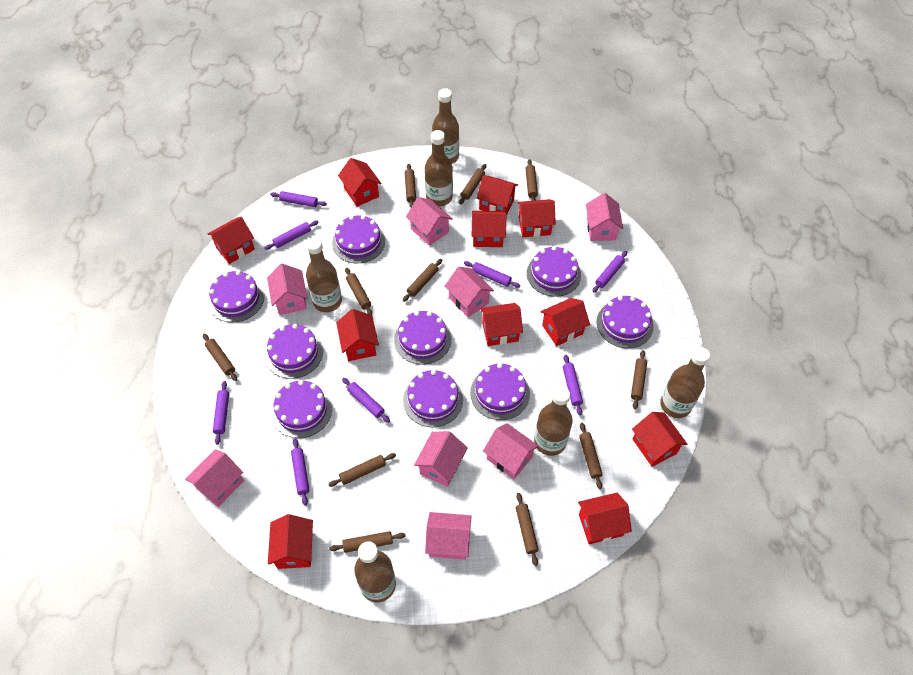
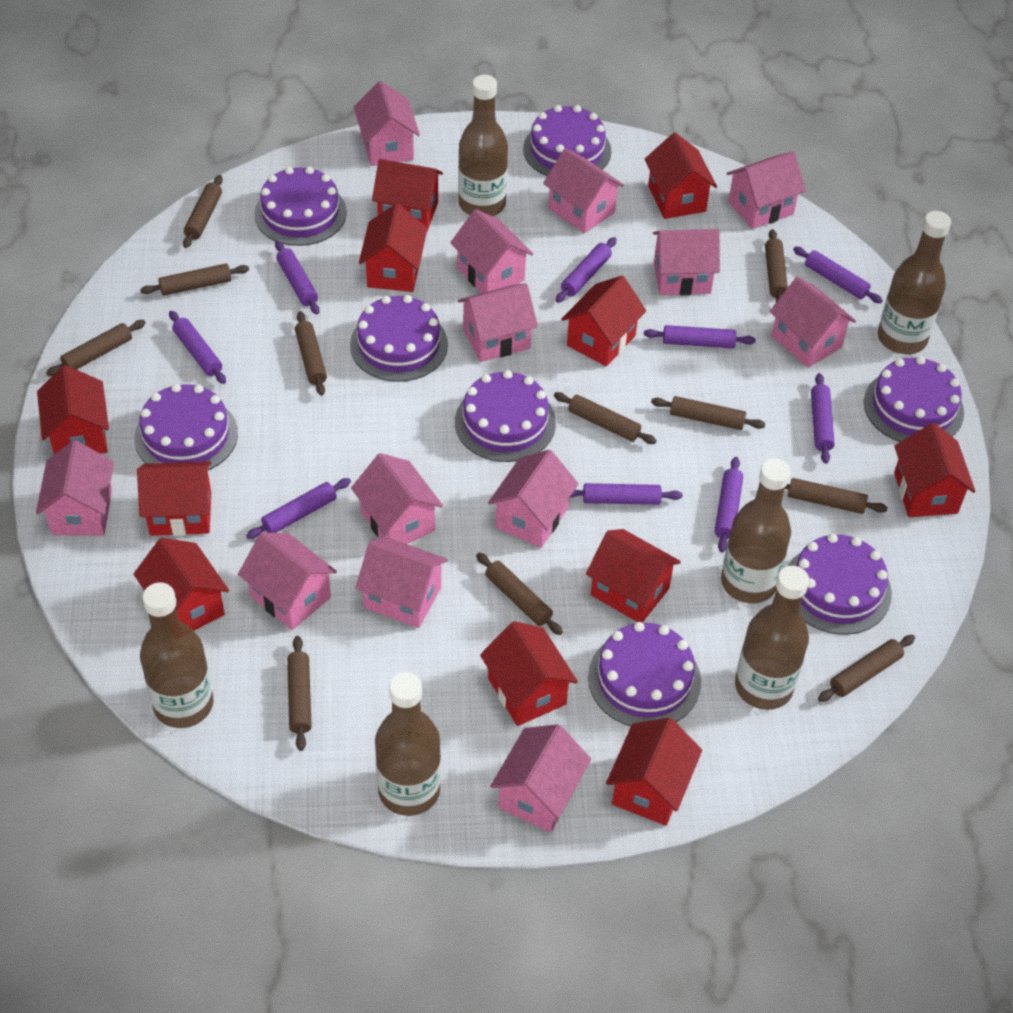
pink house: [185,449,244,507] [267,264,307,315] [406,197,453,246] [414,431,468,487] [425,512,472,560] [444,267,494,317] [483,423,539,479] [586,193,623,241] = 8 -> [36,440,114,536] [238,533,337,630] [351,453,443,544] [354,81,420,166] [355,537,448,628] [450,209,533,293] [458,283,538,362] [488,450,578,548] [490,724,591,833] [543,148,624,233] [653,229,720,295] [727,151,806,229] [770,277,856,368] = 13
purple cake: [208,271,265,322] [265,324,323,379] [271,380,332,438] [332,215,385,263] [394,311,452,365] [403,370,463,427] [470,363,530,420] [527,246,581,297] [596,296,654,348] = 9 -> [134,384,238,470] [254,166,347,246] [350,295,448,382] [455,370,556,462] [523,105,611,176] [588,622,701,726] [788,534,892,634] [864,356,964,442] = 8
purple rolling pin: [213,381,229,445] [265,220,319,250] [270,191,327,207] [291,438,310,506] [342,378,390,423] [464,261,520,288] [563,355,583,415] [593,251,627,293] = 8 -> [169,311,226,384] [246,478,351,539] [275,241,320,314] [556,237,617,303] [570,483,682,505] [644,325,756,348] [715,457,743,552] [793,246,883,303] [811,373,835,464] = 9

